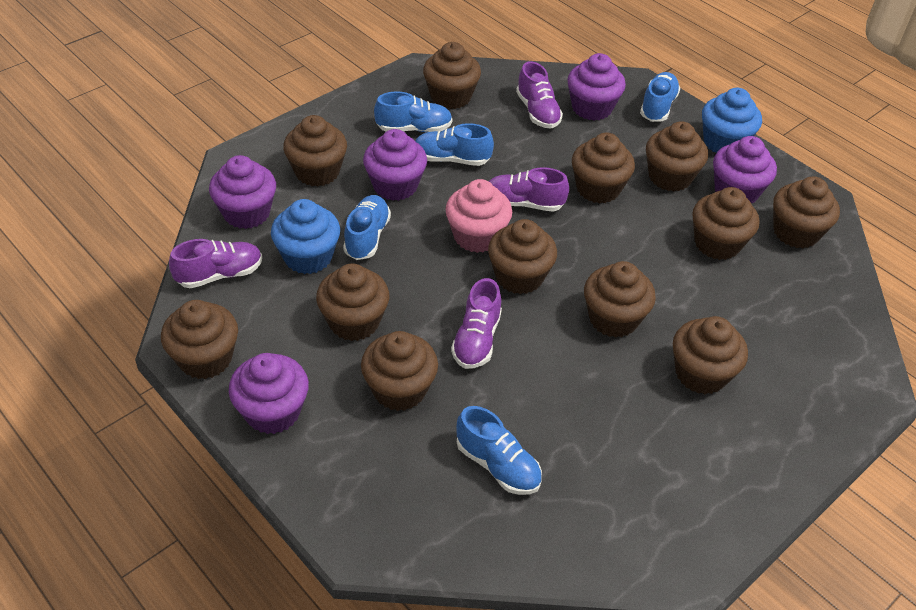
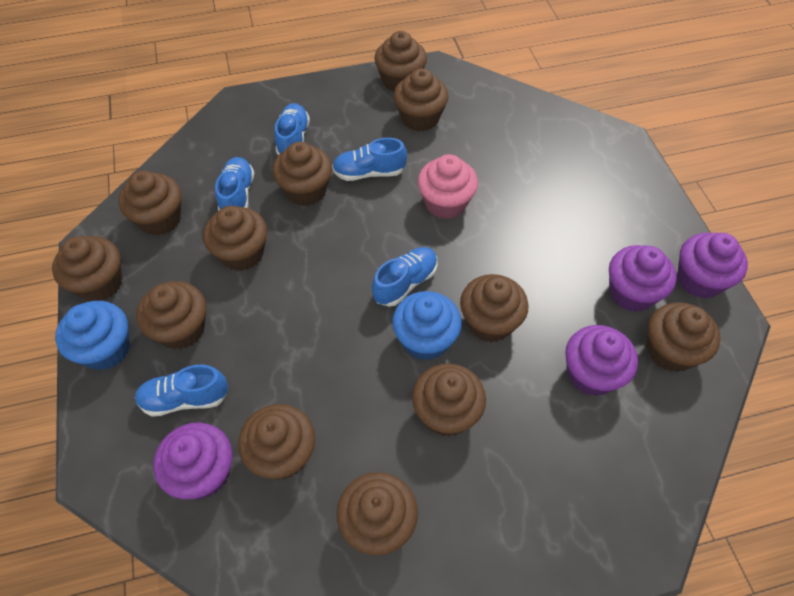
purple cupcake: [209,155,276,229] [229,353,309,434] [363,129,427,201] [567,53,626,120] [713,136,777,203] = 5 -> [153,422,233,499] [565,325,638,396] [609,245,677,312] [677,233,748,298] = 4
purple shoe: [169,239,262,288] [451,278,502,369] [489,167,569,212] [516,61,563,129] = 4 -> none = 0

